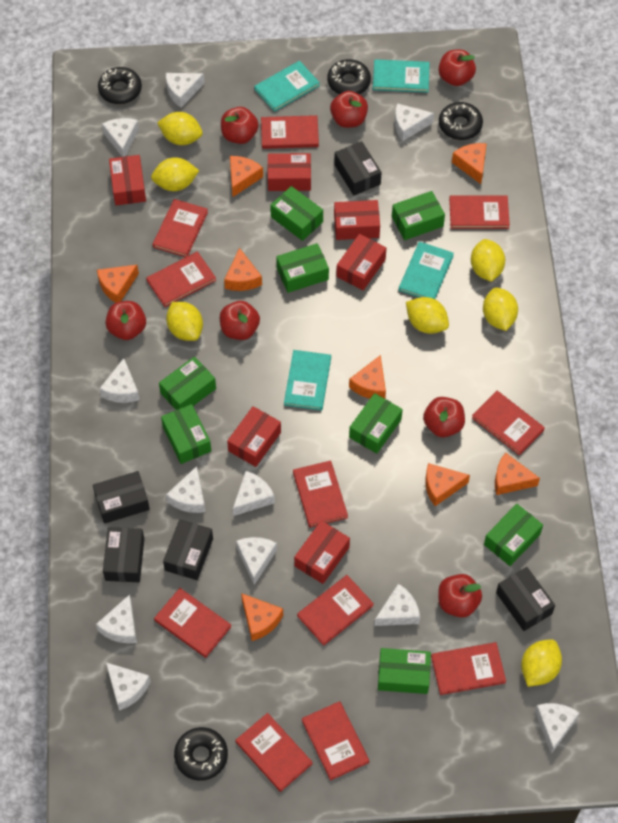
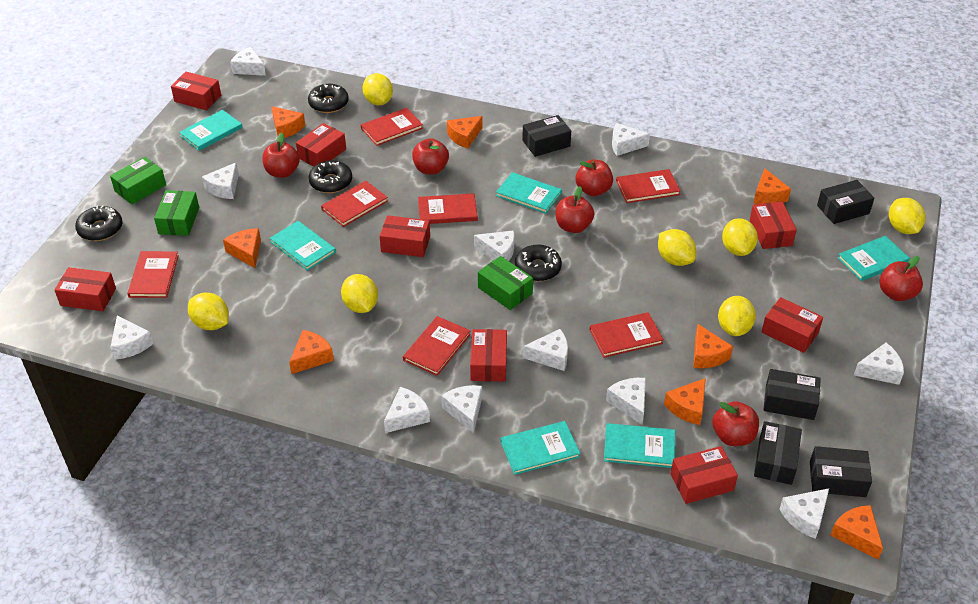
green box: [159,357,216,410] [161,404,211,464] [270,186,323,241] [276,243,329,293] [349,393,403,454] [378,648,431,694] [392,191,445,240] [484,504,543,566] = 8 -> [110,157,166,204] [154,190,199,236] [478,256,533,310] = 3
red apple: [105,301,146,340] [220,301,260,340] [221,107,259,144] [330,91,368,128] [423,397,465,437] [438,50,476,86] [438,574,482,618] = 7 -> [262,133,300,178] [412,138,449,175] [556,186,594,233] [575,160,613,196] [712,401,759,446] [879,256,923,301] = 6
red book: [146,251,216,307] [152,199,208,257] [154,588,231,658] [235,713,313,792] [261,115,319,149] [293,461,348,528] [297,575,374,646] [302,701,369,780] [431,642,506,695] [449,195,510,229] [472,391,545,455] = 11 -> [127,251,179,298] [321,181,388,227] [361,108,423,146] [403,316,471,376] [418,193,478,224] [590,312,664,358] [616,169,681,203] = 7
red box: [109,155,146,205] [227,406,281,467] [267,153,311,191] [294,521,350,584] [334,200,380,240] [336,234,386,290] = 6 -> [54,267,116,311] [171,72,221,110] [296,123,346,166] [380,215,430,257] [470,329,507,382] [671,446,738,504] [750,202,797,249] [762,297,823,353] = 8
turquoise book: [254,61,320,112] [284,350,331,410] [373,59,430,93] [399,242,454,299] = 4 -> [179,110,243,151] [270,221,336,271] [496,172,562,214] [501,421,580,475] [604,423,675,468] [838,236,910,281] = 6

